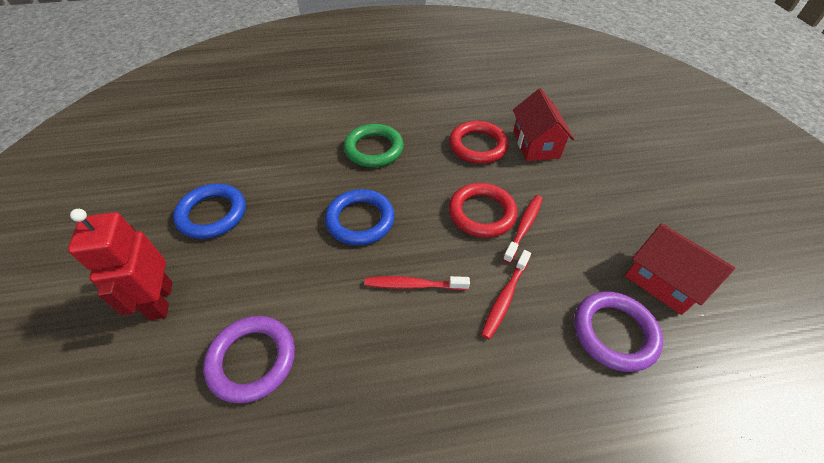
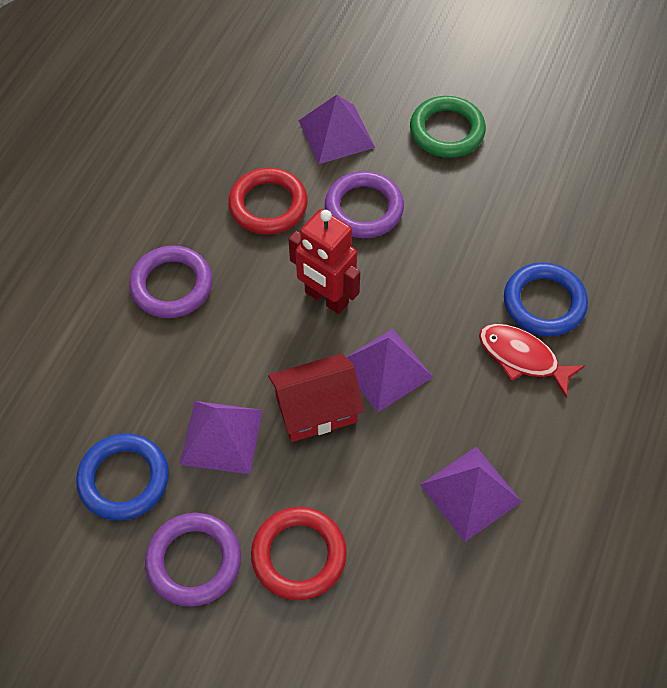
purple pyramid: none = 0 -> [179,401,263,474] [299,95,375,164] [346,329,433,412] [420,447,522,542] = 4
purple ring: [203,316,295,403] [574,292,663,372] = 2 -> [129,246,212,318] [145,513,241,607] [325,171,404,238] = 3
red fish: none = 0 -> [479,324,585,397] = 1
red house: [513,88,574,161] [625,223,735,315] = 2 -> [268,353,364,442] = 1
red toothbrush: [365,276,470,290] [481,250,531,339] [503,195,543,263] = 3 -> none = 0

